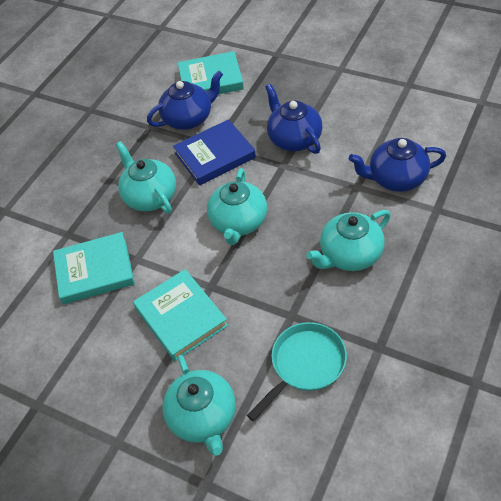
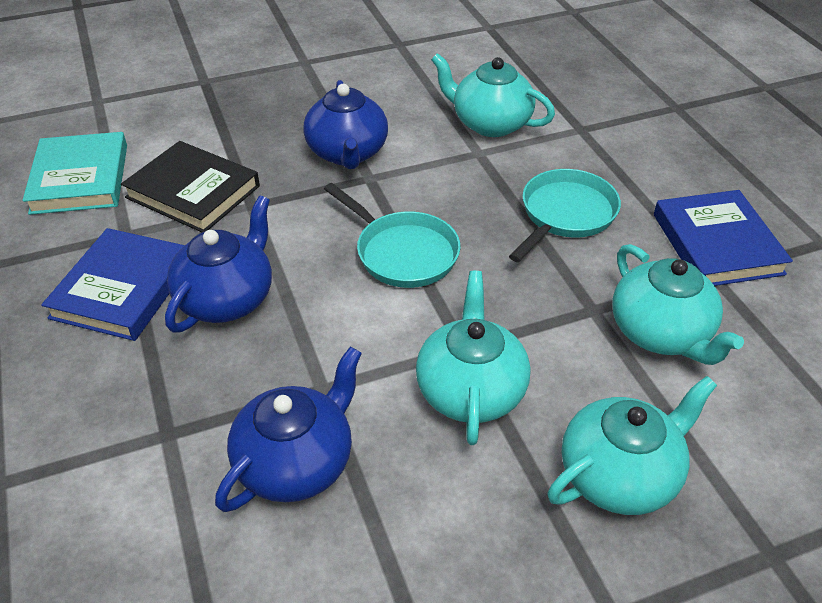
black book: none = 0 -> [121,141,260,232] = 1
blue book: [173,119,256,185] = 1 -> [41,228,185,341] [654,190,793,286] = 2
turquoise book: [53,232,135,304] [133,269,228,361] [178,51,244,94] = 3 -> [22,132,127,215] = 1
turquoise pan: [247,322,347,421] = 1 -> [324,183,461,288] [509,169,621,262] = 2

